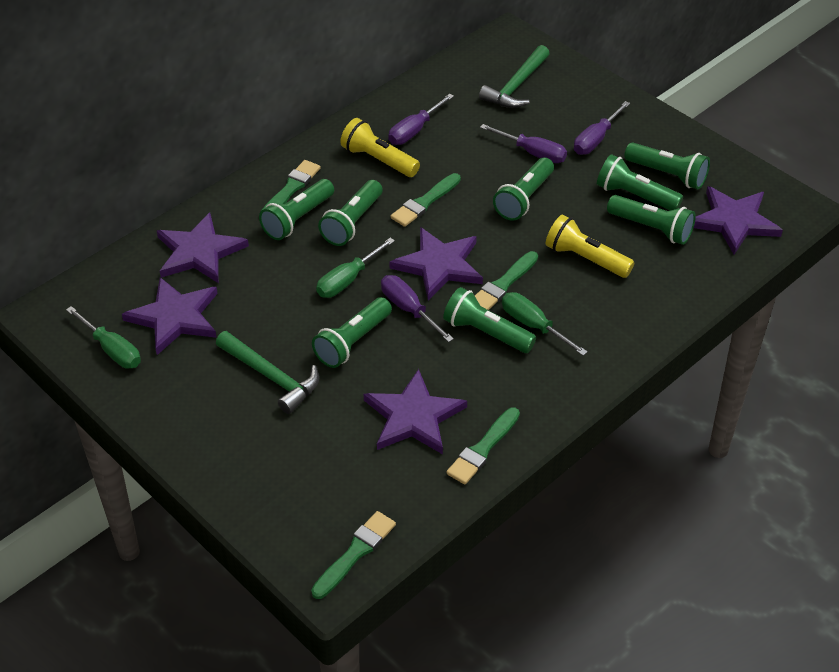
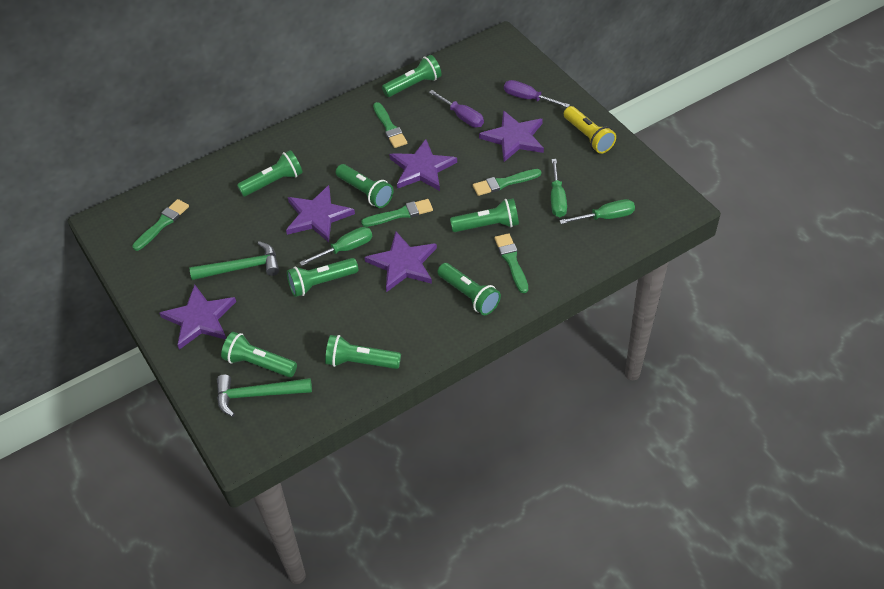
purple screwdriver: [381,275,454,342] [388,94,454,145] [480,124,567,163] [574,101,630,155] = 4 -> [429,90,484,128] [504,80,570,107] = 2
yellow flashlight: [340,118,420,177] [546,214,634,278] = 2 -> [564,106,616,154] = 1

